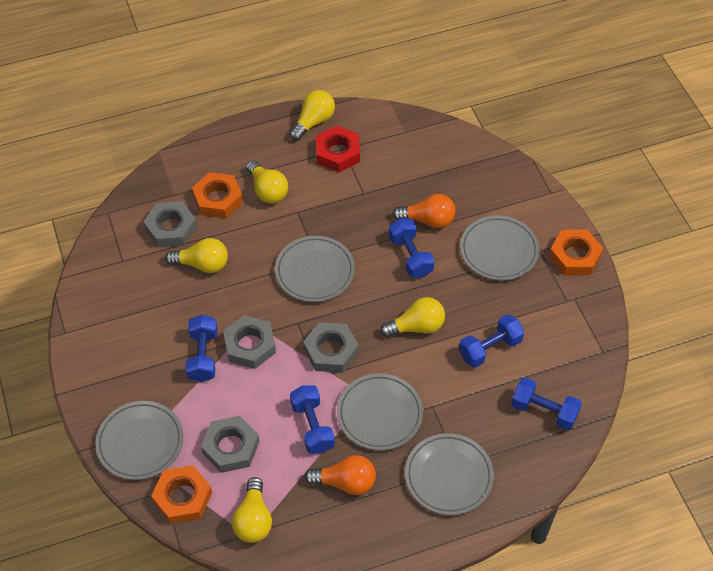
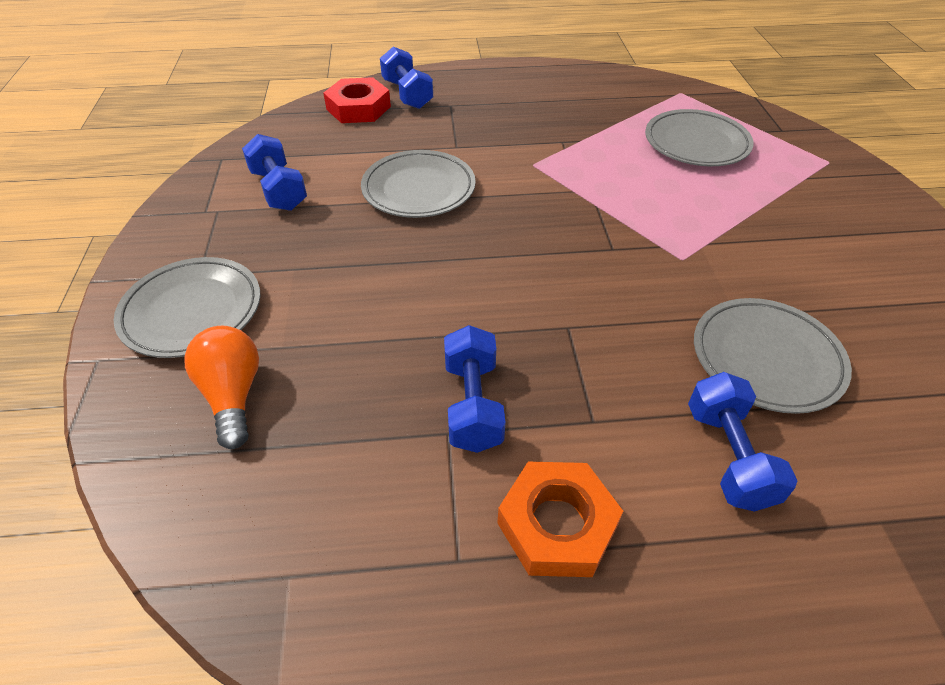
blue dumbbell: [185,315,217,382] [290,385,335,454] [389,218,434,278] [459,314,524,368] [511,377,582,430] = 5 -> [242,134,307,211] [380,46,433,109] [444,325,506,453] [688,372,798,512] = 4
grey nut: [143,201,197,247] [201,416,259,473] [223,315,276,369] [303,322,359,373] = 4 -> none = 0
grey plate: [95,401,183,480] [275,236,355,302] [337,373,423,451] [405,433,494,515] [460,215,539,281] = 5 -> [114,257,261,358] [361,150,476,218] [645,109,754,166] [694,298,852,414] = 4
orange light bulb: [304,455,376,495] [392,194,455,228] = 2 -> [184,326,259,449] = 1
orange nut: [151,465,212,524] [192,172,243,218] [549,230,603,275] = 3 -> [497,462,623,577] = 1
yellow light bulb: [165,238,228,273] [232,477,272,543] [246,160,288,204] [289,90,335,141] [380,297,445,338] = 5 -> none = 0

